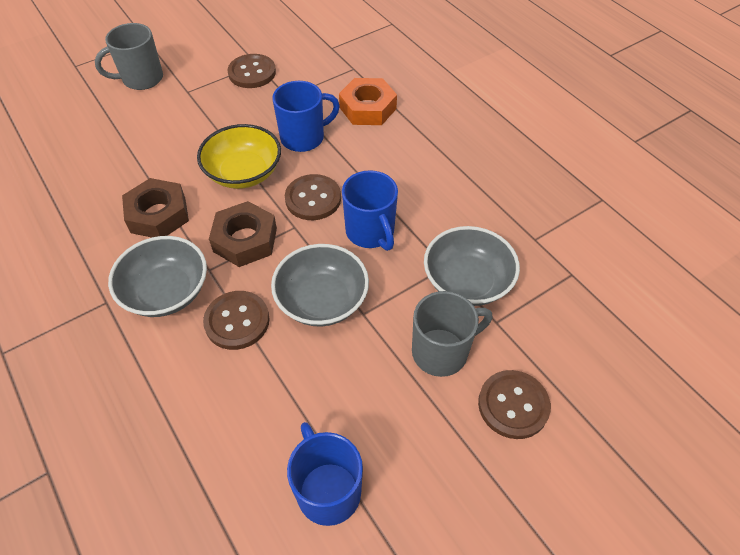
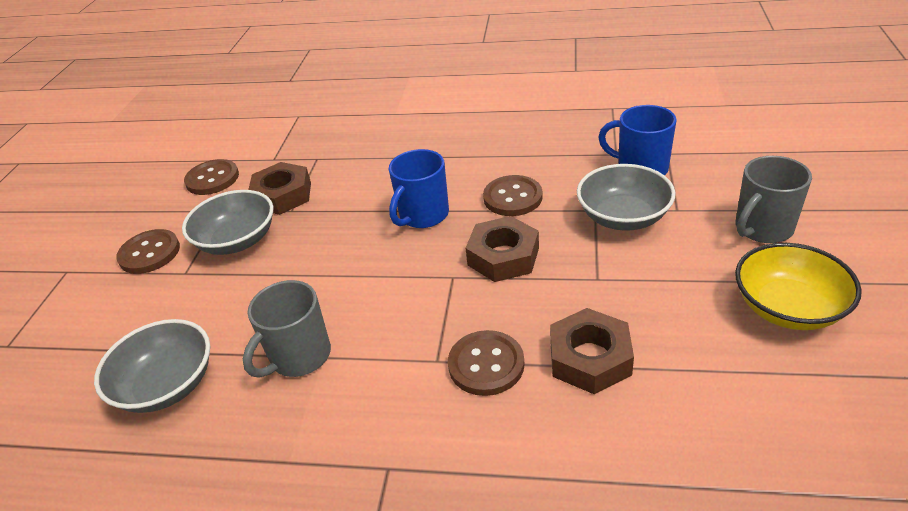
blue mug: [273,81,340,152] [287,422,363,526] [342,170,398,251] = 3 -> [389,149,449,228] [598,105,677,176] = 2
brown nut: [122,178,189,238] [209,201,277,267] = 2 -> [248,162,311,215] [466,216,539,282] [550,308,634,394] = 3
orange nut: [339,78,397,125] = 1 -> none = 0

